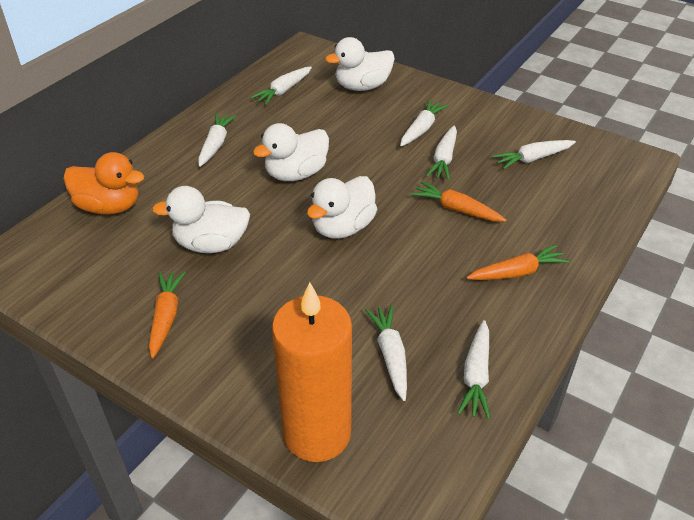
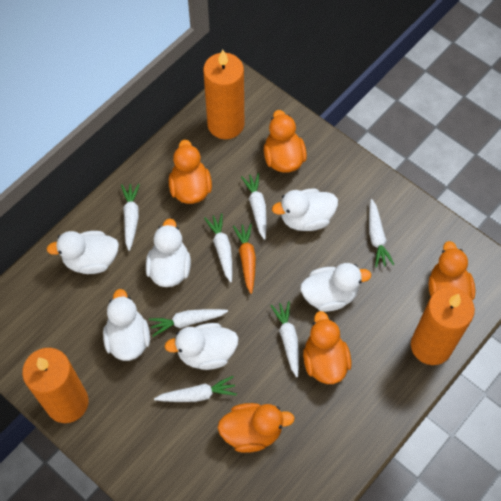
orange candle: [272,282,352,462] = 1 -> [22,348,89,423] [203,49,244,139] [411,287,475,365] = 3
orange carrot: [149,271,186,358] [411,181,506,222] [466,245,570,280] = 3 -> [233,223,256,294] = 1
orange duck: [63,152,144,215] = 1 -> [169,140,212,204] [218,403,295,453] [264,110,307,173] [303,311,352,384] [429,241,476,300] = 5
white duck: [152,186,250,253] [253,123,329,181] [307,176,377,239] [325,37,395,91] = 4 -> [47,231,119,274] [103,289,150,361] [146,218,191,287] [165,323,238,370] [272,189,338,231] [300,263,371,312] = 6

